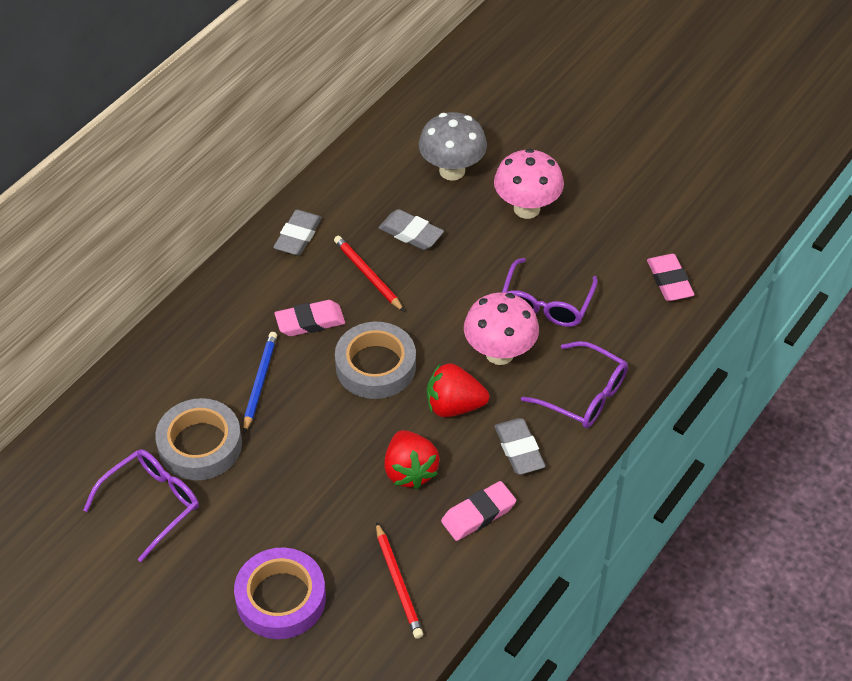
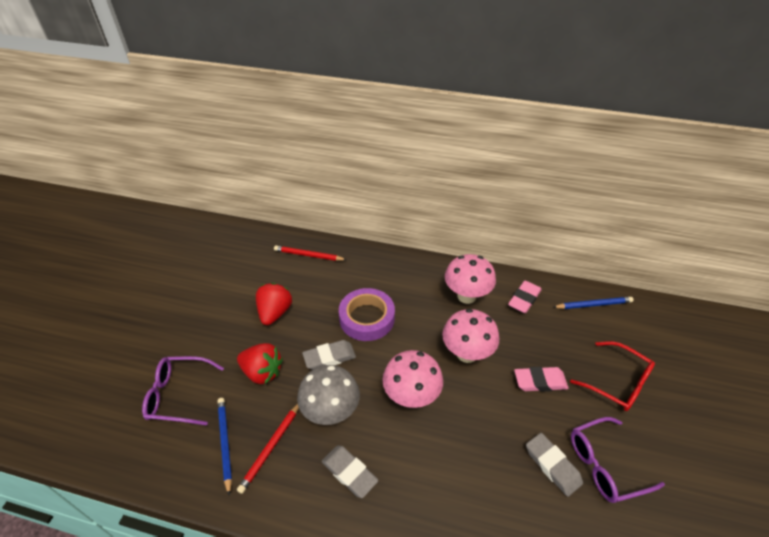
blue pencil: [243,332,277,433] = 1 -> [218,398,232,496] [554,297,634,309] = 2
grey tape: [155,398,242,481] [335,322,416,399] = 2 -> none = 0
pink eraser: [275,300,345,336] [441,481,516,541] [647,254,695,301] = 3 -> [508,281,542,313] [514,367,569,392] = 2
pink mushroom: [464,292,539,365] [494,148,564,219] = 2 -> [382,350,443,408] [442,309,499,363] [445,254,496,304] = 3
purple glasses: [83,449,199,562] [502,258,598,327] [521,341,628,428] = 3 -> [142,356,224,426] [571,417,665,503] = 2
red glasses: none = 0 -> [570,341,655,411] = 1

